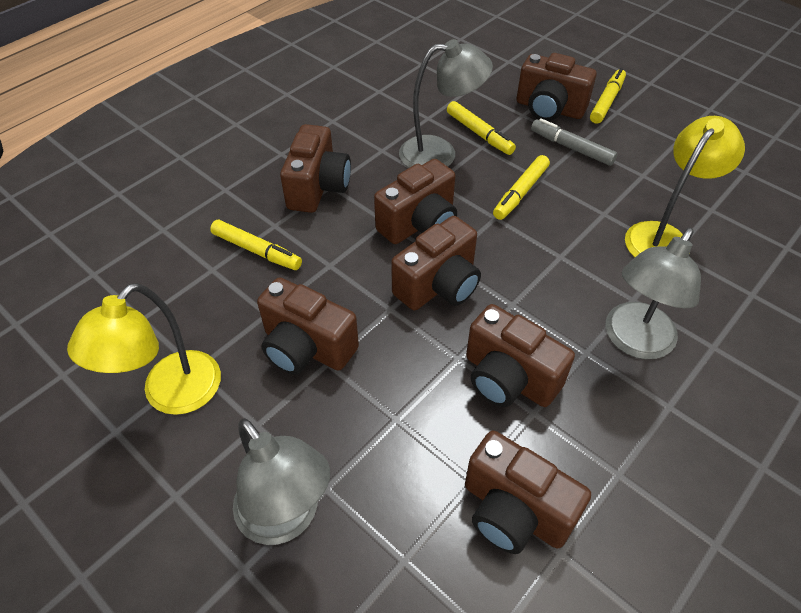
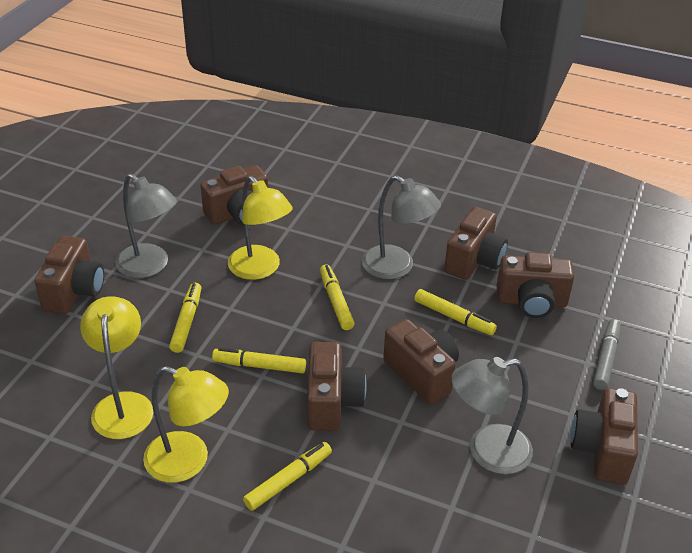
yellow lamp: [67,283,221,415] [625,116,745,257] = 2 -> [80,296,153,439] [143,366,229,483] [228,176,293,280] = 3
yellow marker: [210,220,302,270] [447,101,516,155] [493,155,550,220] [590,68,626,124] = 4 -> [169,283,201,353] [212,348,306,373] [243,442,332,511] [320,265,354,330] [414,289,497,335] = 5

